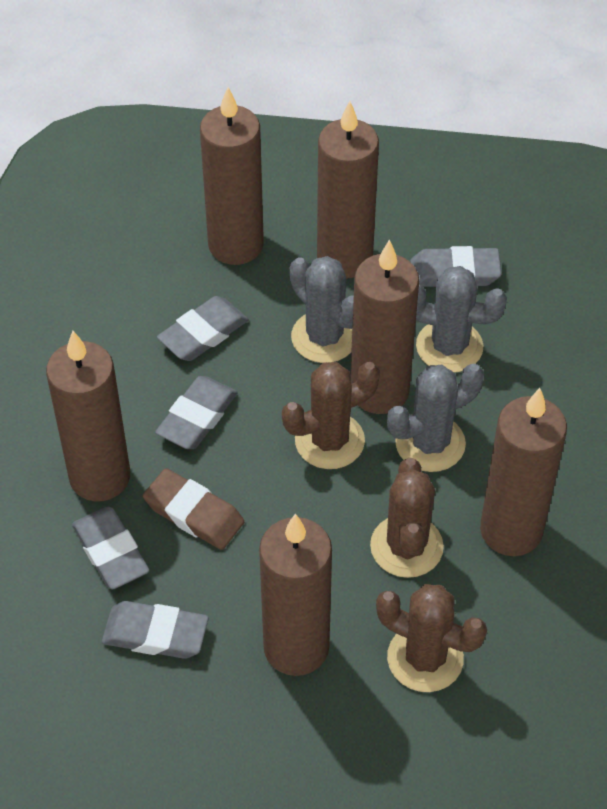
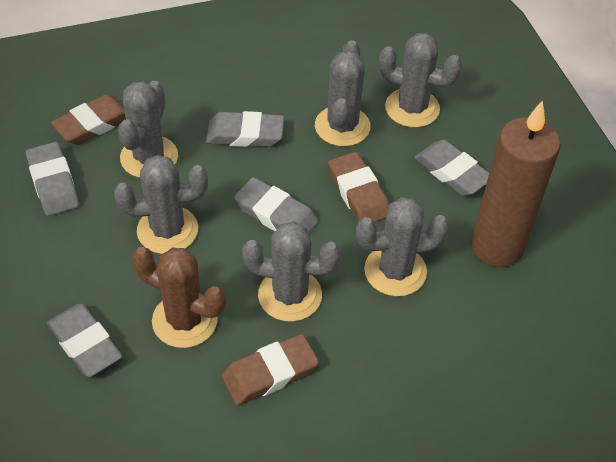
brown cactus: [282,362,380,469] [370,458,444,578] [376,584,487,692] = 3 -> [132,247,226,348] = 1
brown candle: [46,331,130,502] [200,87,264,265] [259,514,332,676] [317,101,379,279] [351,239,419,414] [480,388,567,556] = 6 -> [471,101,561,267] = 1
brown eraser: [143,468,244,550] = 1 -> [51,94,126,145] [222,334,319,405] [328,152,389,222] = 3
grey cactus: [290,256,354,363] [387,364,484,472] [416,266,507,373] = 3 -> [114,155,208,254] [118,81,178,178] [242,222,341,322] [315,40,370,147] [356,197,449,296] [379,33,462,128] = 6

